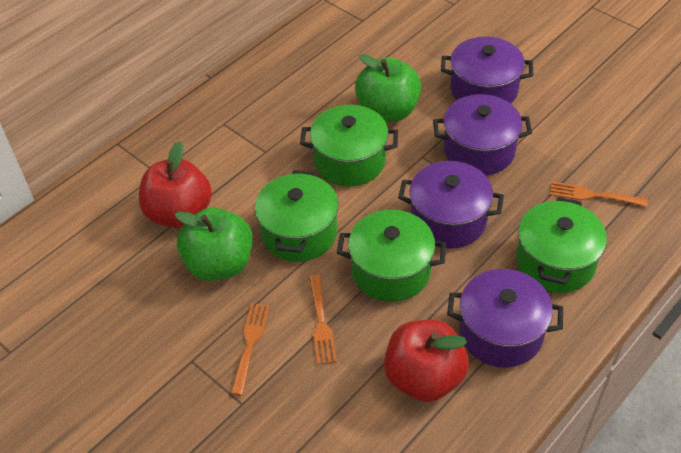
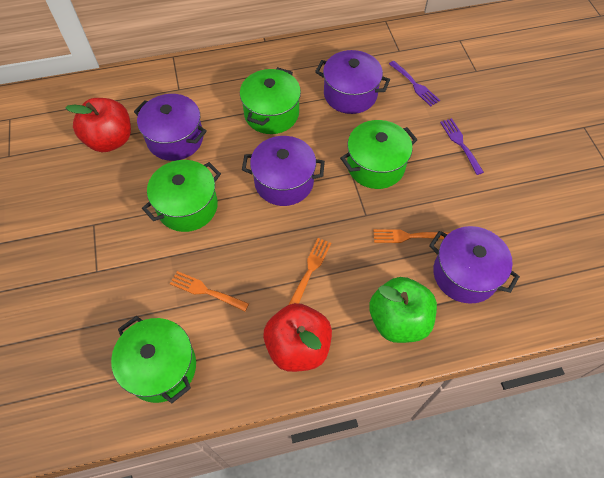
green apple: [175,208,253,281] [355,54,421,122] = 2 -> [369,277,437,343] = 1
purple fork: none = 0 -> [389,61,440,106] [440,118,484,175] = 2

